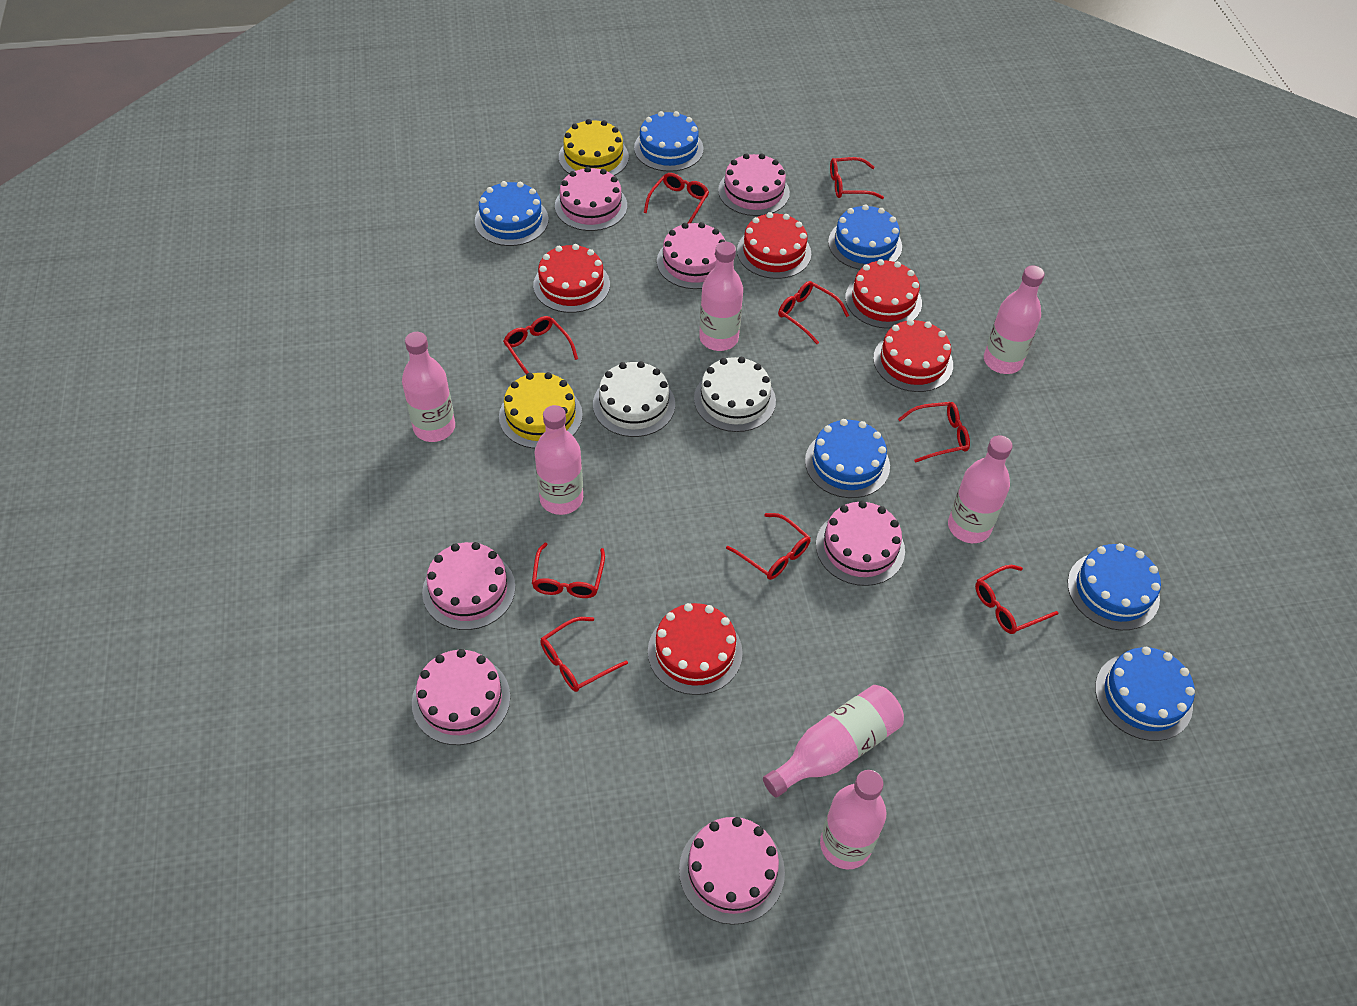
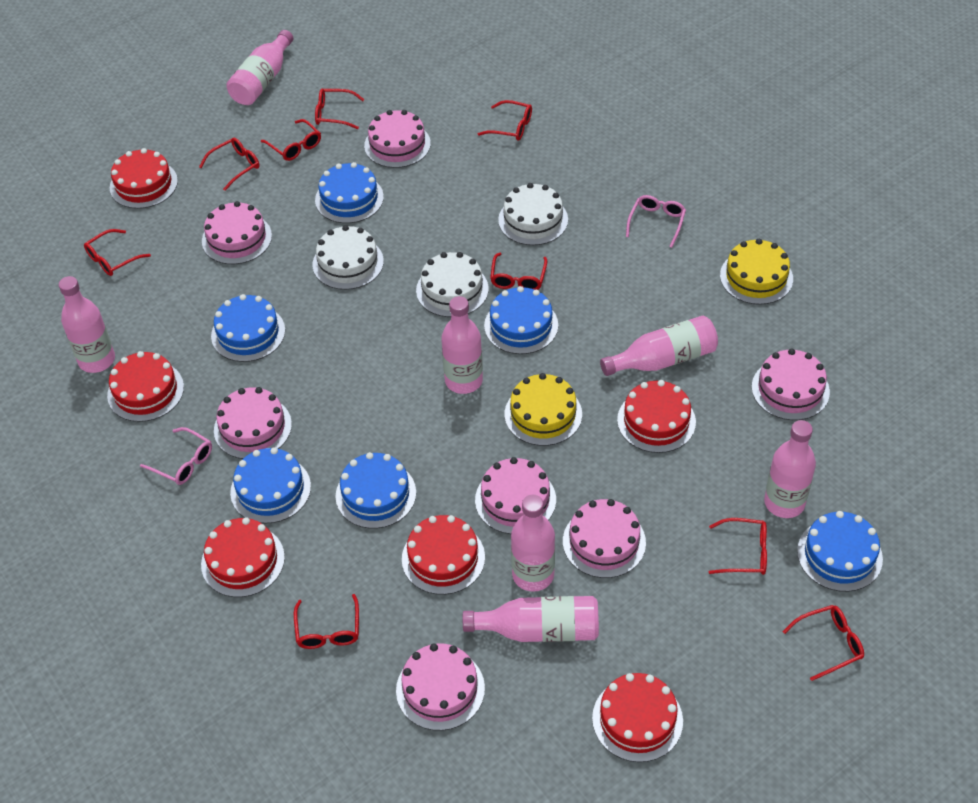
pink glasses: none = 0 -> [140,427,212,485] [626,195,686,248] = 2
red cake: [533,244,610,313] [648,603,743,695] [737,212,811,279] [845,259,922,329] [873,319,953,392] = 5 -> [107,351,184,422] [110,148,178,209] [201,517,285,597] [402,515,485,595] [592,673,683,762] [617,380,696,453] = 6
white cake: [593,361,675,437] [694,357,776,432] = 2 -> [313,225,384,290] [416,252,489,317] [498,183,568,245] = 3

